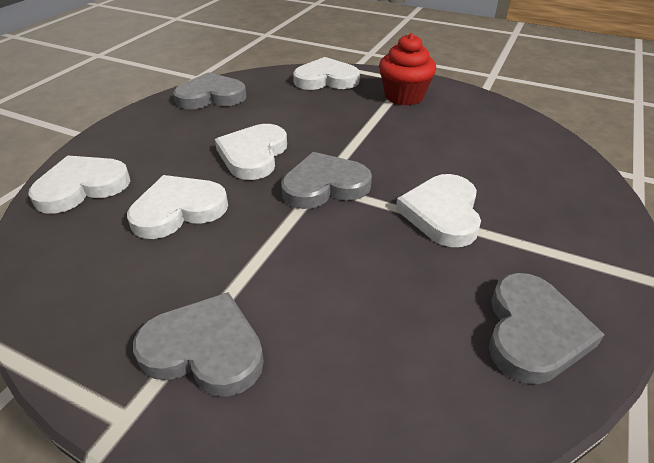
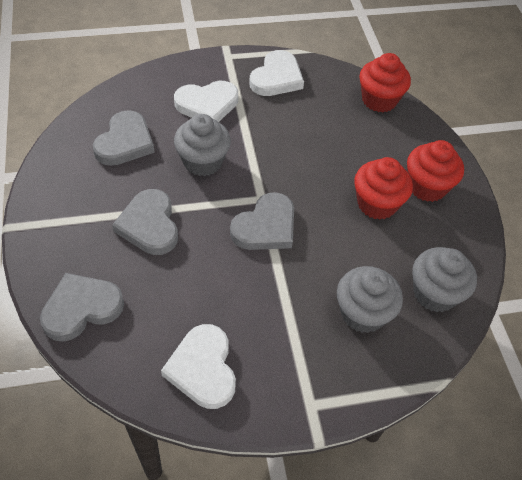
grey cupcake: none = 0 -> [174,114,231,176] [337,266,403,333] [412,247,477,312] = 3
red cupcake: [379,33,436,105] = 1 -> [354,157,413,220] [359,53,411,112] [407,140,464,202] = 3
white heart: [28,155,130,214] [127,175,228,239] [215,124,287,180] [293,57,360,90] [396,174,481,247] = 5 -> [161,324,236,409] [174,81,238,122] [249,50,304,96] = 3

